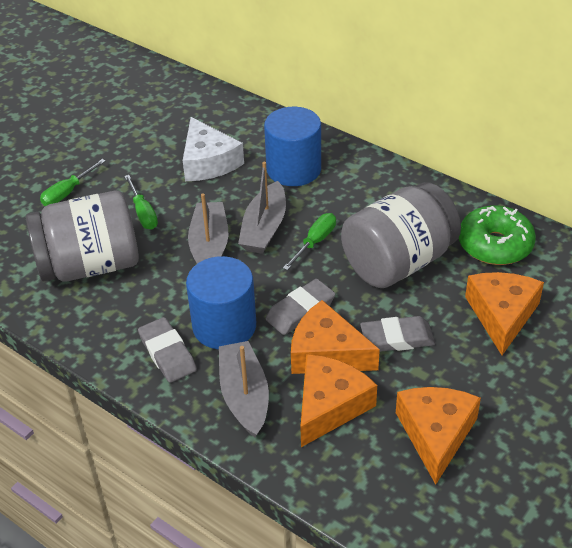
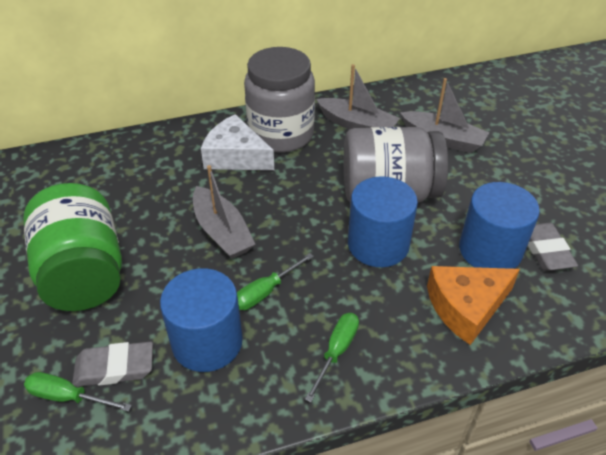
blue cylinder: [186,256,256,349] [264,107,321,186] = 2 -> [160,268,243,372] [348,176,418,267] [459,182,540,269] = 3
green donut: [459,205,536,265] = 1 -> none = 0
green jar: none = 0 -> [23,183,122,311] = 1
grey eraser: [138,317,197,383] [266,279,335,335] [360,316,435,352] = 3 -> [72,342,153,387] [528,223,578,271] = 2
orange cheese: [291,300,380,374] [300,354,377,447] [396,387,481,485] [465,272,544,355] = 4 -> [427,266,520,345] = 1

